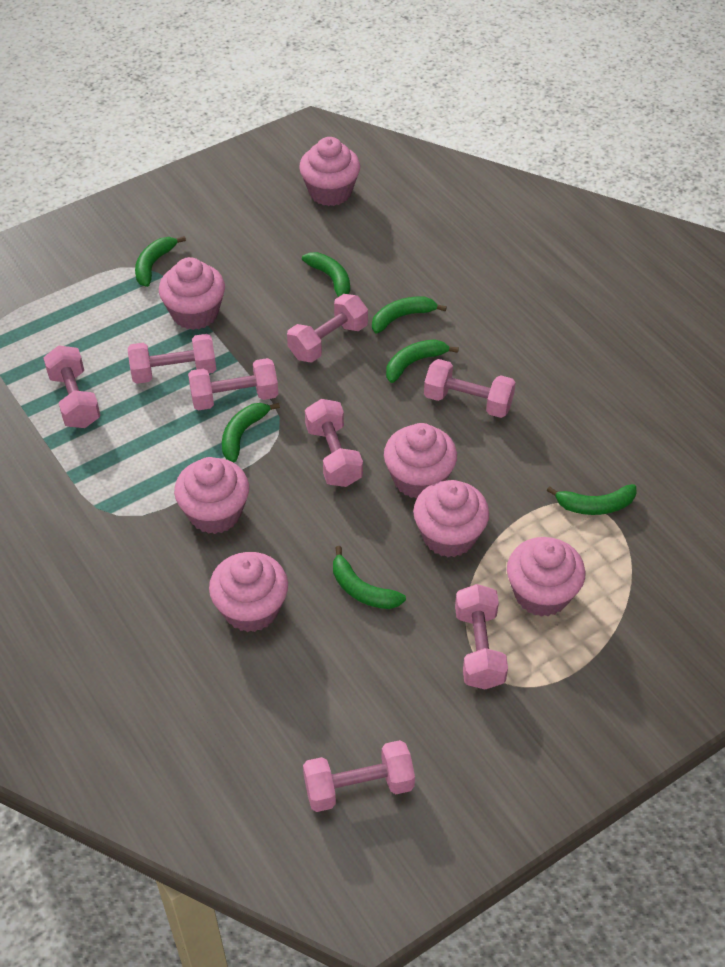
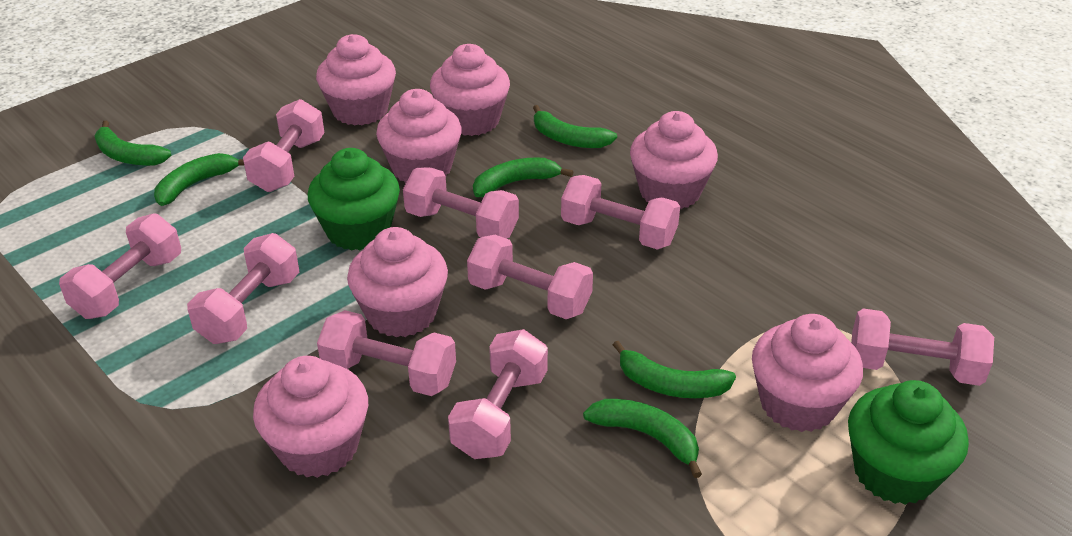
green banana: [135,236,186,287] [222,403,280,462] [302,252,350,297] [333,546,406,609] [372,297,447,334] [386,339,459,383] [547,484,637,515] = 7 -> [95,121,172,166] [154,153,244,206] [473,157,573,197] [533,105,617,148] [583,399,702,478] [613,341,736,398] = 6
green cupcake: none = 0 -> [308,148,400,251] [848,380,969,505] = 2
pink dumbbell: [43,345,101,428] [128,334,216,384] [188,358,278,411] [287,294,368,363] [303,740,415,812] [305,399,363,487] [424,359,516,418] [455,584,508,689] = 8 -> [59,213,181,319] [187,233,299,344] [243,99,324,192] [317,310,456,396] [403,167,519,239] [448,329,548,459] [467,235,593,319] [561,175,680,250] [851,308,994,386] = 9

